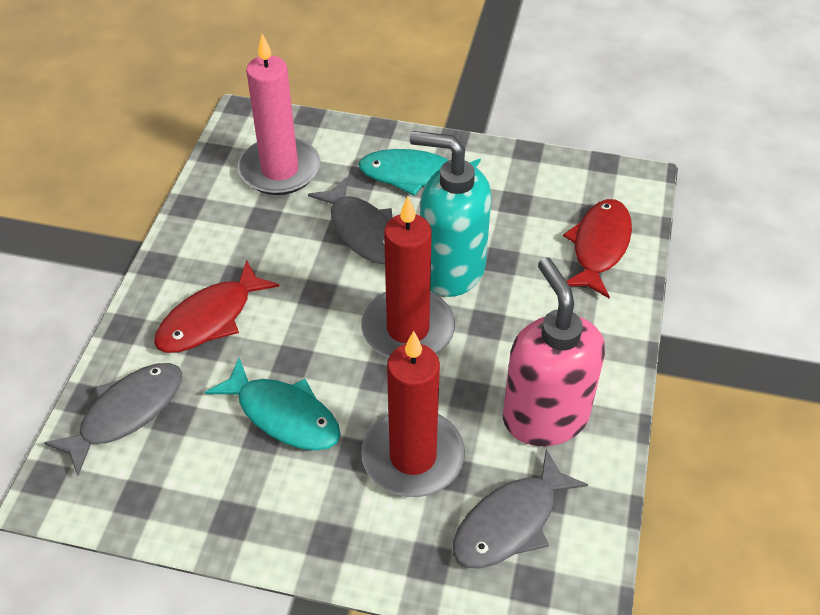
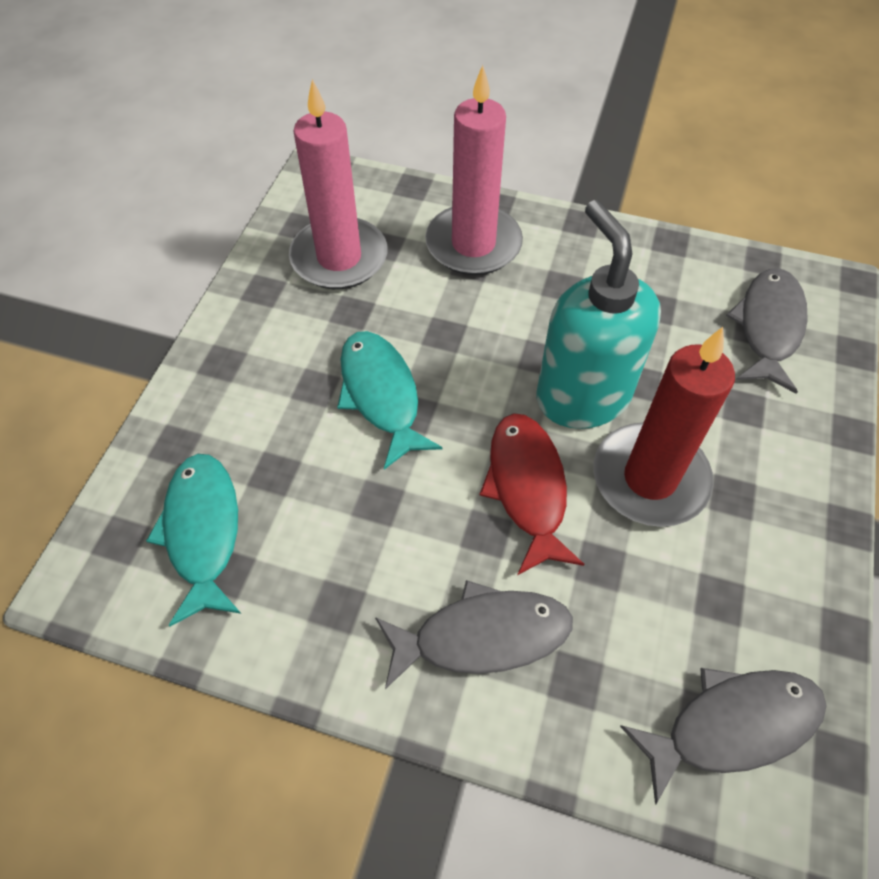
pink candle: [238,34,320,195] = 1 -> [289,79,388,289] [425,65,523,275] = 2
pink soap dispenser: [503,258,605,446] = 1 -> none = 0
red candle: [361,196,455,358] [361,331,465,497] = 2 -> [593,327,735,527] = 1
red fish: [154,260,279,353] [563,199,632,298] = 2 -> [479,413,584,575] = 1

